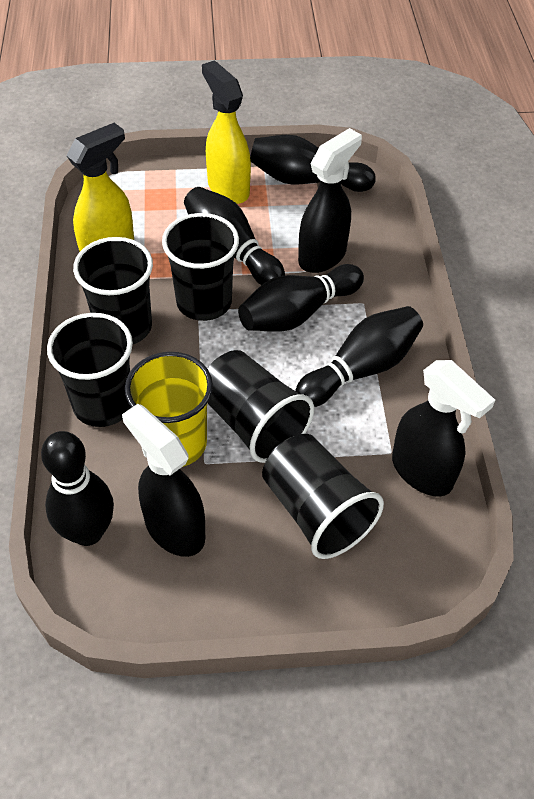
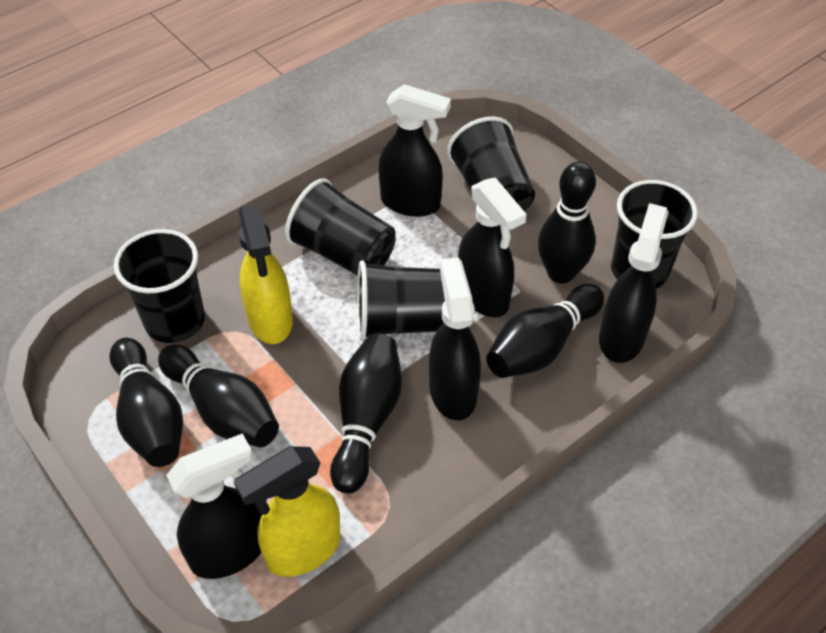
black spray bottle: [122,404,205,557] [298,128,362,273] [392,360,495,497] = 3 -> [166,433,262,579] [378,84,451,217] [429,257,481,420] [458,177,527,317] [599,203,668,363] = 5
yellow cup: [125,352,213,467] = 1 -> none = 0

